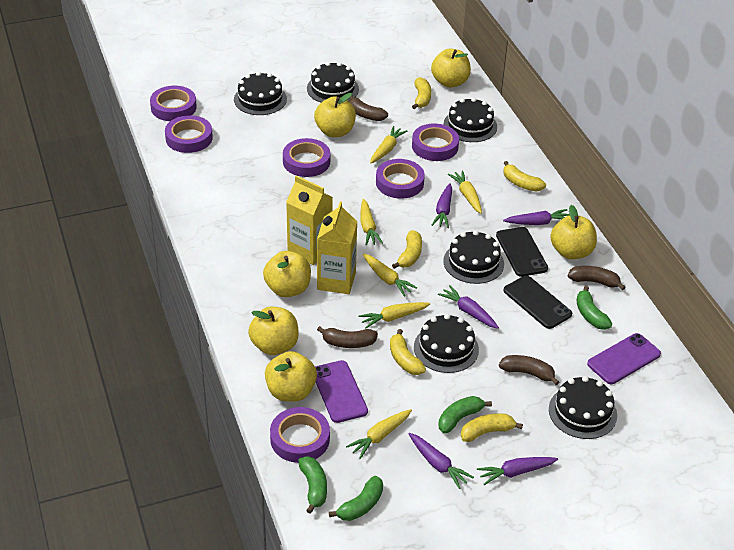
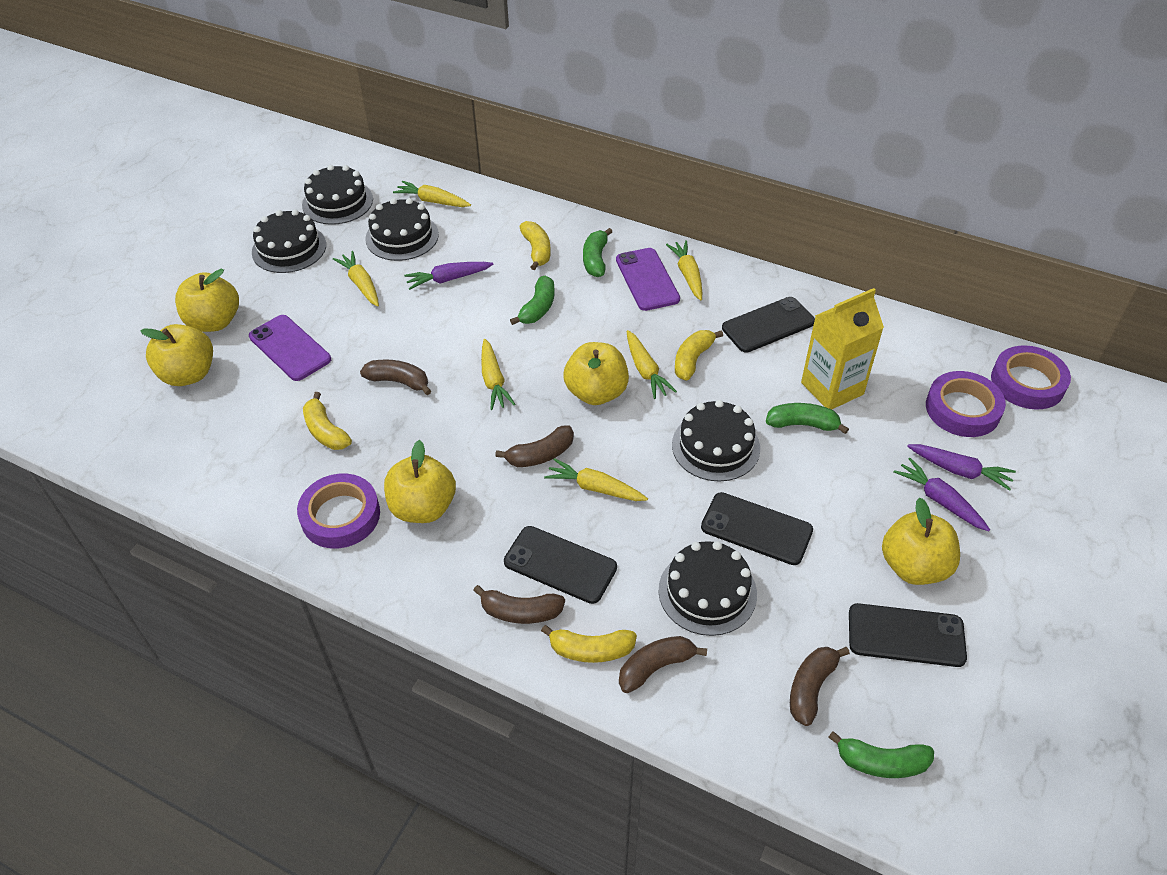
black cake: [234,72,287,115] [307,62,359,103] [414,314,479,373] [443,98,497,142] [443,230,504,284] [549,376,617,439] = 6 -> [252,209,326,273] [302,165,373,225] [365,198,439,261] [659,541,757,636] [672,400,760,481] = 5
black phone: [496,227,548,277] [503,276,572,329] = 2 -> [504,526,617,604] [701,492,813,565] [722,297,815,353] [849,603,967,667] = 4
brown banana: [317,326,378,348] [349,96,388,121] [499,355,559,385] [568,266,626,290] = 4 -> [360,360,431,395] [473,585,565,624] [495,425,574,467] [619,636,707,693] [790,647,850,726] = 5
purple carrot: [409,433,474,489] [431,183,452,228] [438,285,499,329] [477,457,558,485] [503,209,570,225] = 5 -> [404,262,493,290] [894,458,990,531] [907,444,1016,491] = 3
purple tape: [150,86,197,121] [165,115,213,153] [270,407,330,463] [283,138,330,177] [376,159,425,199] [412,123,459,161] = 6 -> [297,474,380,549] [926,371,1006,437] [991,345,1071,409] = 3
yellow apple: [248,307,299,355] [263,251,311,297] [265,351,317,402] [314,93,356,137] [431,48,471,88] [550,205,597,259] = 6 -> [140,324,213,386] [175,269,239,332] [384,440,456,523] [564,342,629,405] [882,498,960,585] = 5
yellow banana: [390,329,426,375] [392,230,422,269] [412,77,431,109] [461,413,523,442] [503,161,546,192] = 5 -> [303,392,352,450] [520,221,551,270] [541,625,637,663] [675,330,723,380] = 4
yellow carton: [286,175,333,265] [317,201,357,294] = 2 -> [801,288,884,409] = 1

